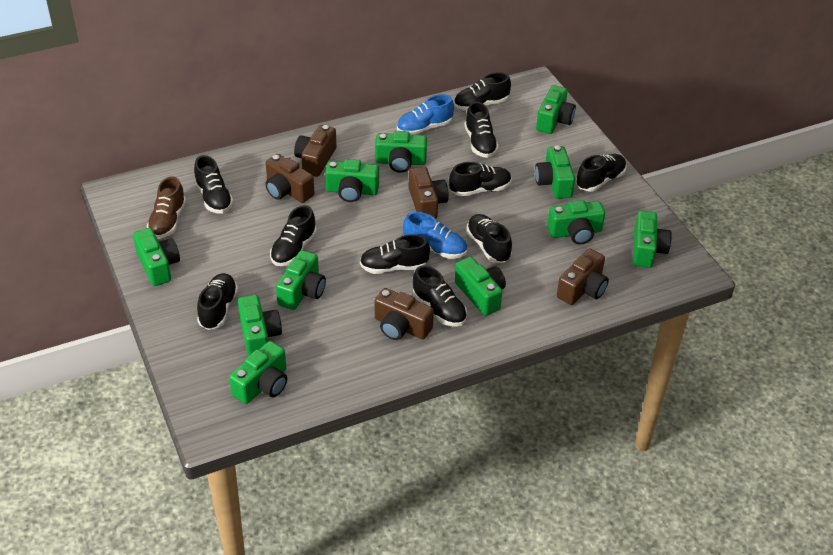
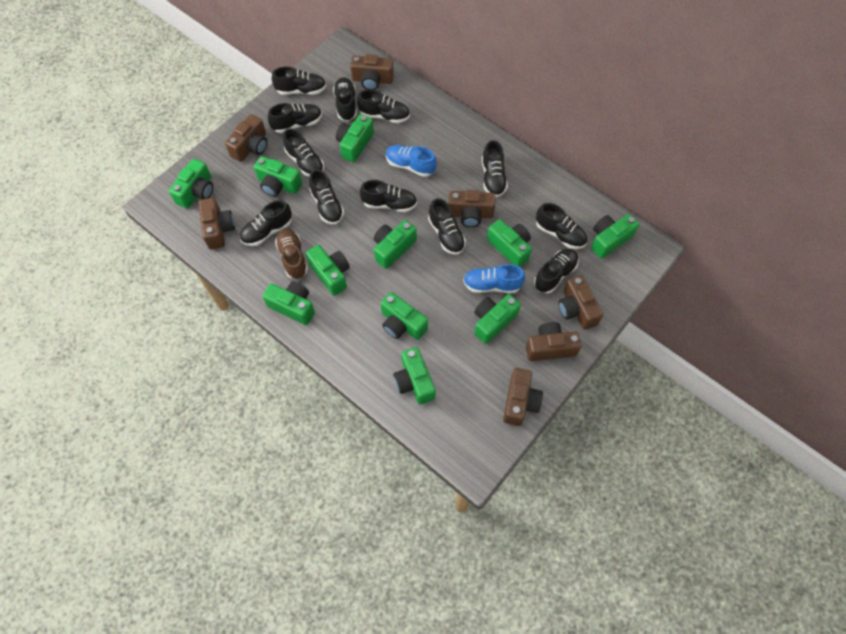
black shoe: [194,155,233,213] [197,273,238,330] [270,205,317,266] [360,234,430,274] [413,265,467,327] [449,162,512,197] [454,72,511,111] [465,102,499,158] [466,214,512,263] [576,154,626,192] = 10 -> [240,200,292,246] [268,103,322,133] [272,66,326,95] [283,128,324,177] [309,169,344,225] [333,77,357,121] [357,89,410,123] [360,180,417,212] [428,198,466,255] [482,140,508,197] [534,249,579,294] [536,203,587,249] = 12
brown camera: [265,154,314,203] [294,125,336,177] [375,288,434,340] [409,167,449,219] [557,249,609,305] = 5 -> [199,198,235,249] [225,114,267,162] [350,54,394,90] [449,190,495,227] [503,368,543,426] [526,322,581,361] [558,275,603,330] = 7

